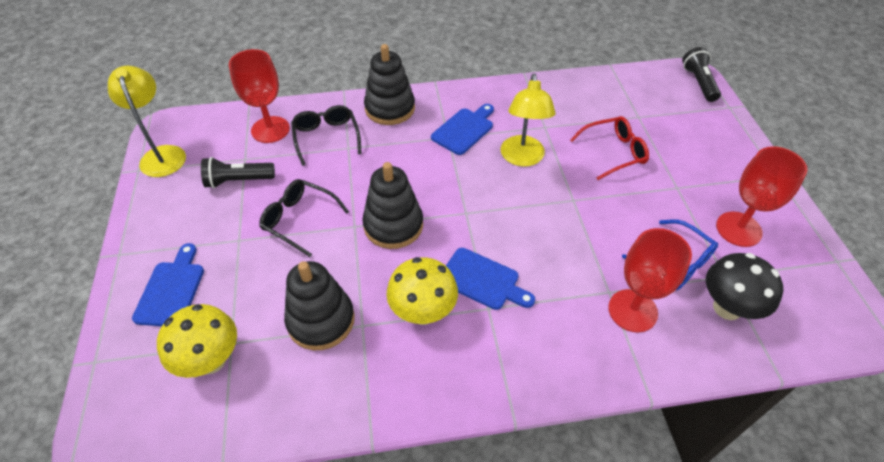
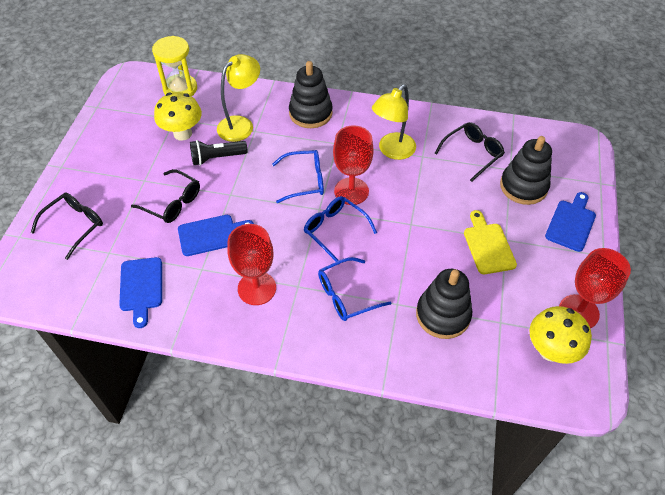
black flashlight: [201,157,275,188] [682,47,721,102] = 2 -> [190,140,247,166] = 1
black glasses: [259,179,349,257] [291,105,362,166] = 2 -> [31,193,103,260] [131,169,200,223] [435,122,505,182] = 3
black mushroom: [706,253,783,320] = 1 -> none = 0
blue glasses: [622,219,718,290] = 1 -> [272,150,324,203] [304,196,377,265] [318,257,391,321] = 3
red glasses: [570,116,649,180] = 1 -> none = 0
yellow cutting board: none = 0 -> [464,210,517,274] = 1
yellow hourglass: none = 0 -> [152,36,197,96] = 1

